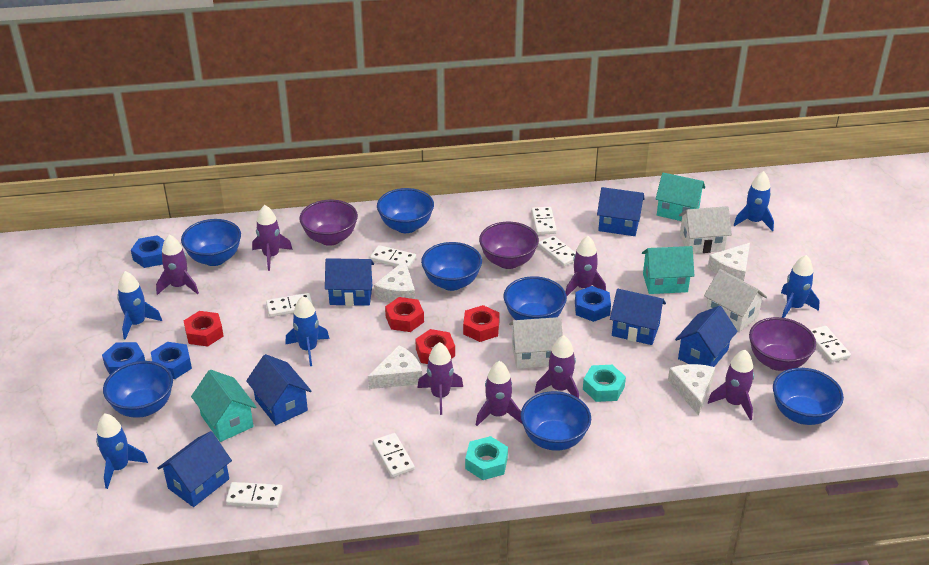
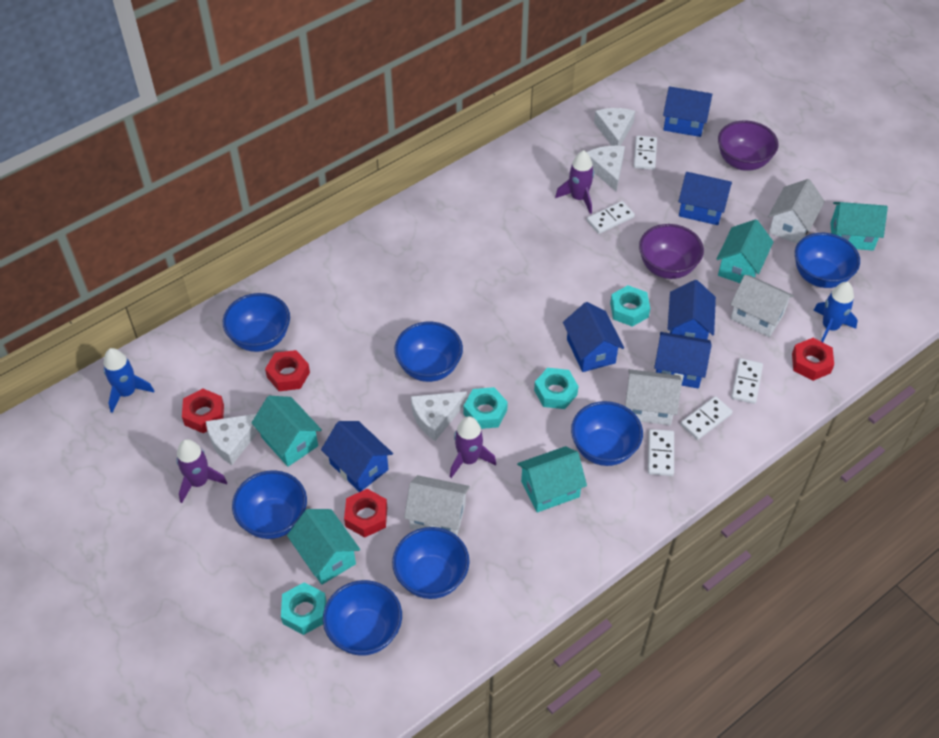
blue nut: [102,342,145,374] [131,235,164,268] [151,342,192,379] [575,286,611,322] = 4 -> none = 0
blue rocket: [96,414,148,489] [117,271,162,340] [285,296,329,366] [734,171,774,231] [781,255,820,318] = 5 -> [103,348,154,413] [813,282,858,342] = 2
purple bowl: [299,200,358,246] [479,222,539,269] [749,317,816,371] = 3 -> [639,224,704,279] [718,120,778,171] = 2
purple rocket: [156,234,199,295] [252,205,293,271] [417,342,463,415] [476,361,522,426] [535,335,579,398] [565,236,606,296] [708,350,754,420] = 7 -> [176,439,227,503] [450,416,496,478] [555,150,594,214] = 3
turquoise house: [191,370,257,442] [642,246,695,294] [656,172,705,221] = 3 -> [252,396,322,467] [287,509,360,585] [517,446,587,513] [717,219,774,283] [830,202,888,251] = 5
turquoise nut: [465,436,508,480] [583,365,626,402] = 2 -> [281,582,326,635] [464,387,508,429] [534,368,578,409] [610,285,650,327] = 4
white domino: [226,482,283,508] [266,293,313,317] [370,245,416,269] [373,433,415,477] [531,207,557,235] [538,236,576,266] [810,326,851,363] = 7 -> [587,201,635,234] [634,136,657,170] [648,429,674,476] [681,396,733,440] [731,358,763,404] = 5
white house: [509,317,563,369] [679,206,732,254] [704,269,767,332] = 3 -> [404,475,470,535] [625,369,682,425] [730,275,794,337] [768,179,825,244] = 4

